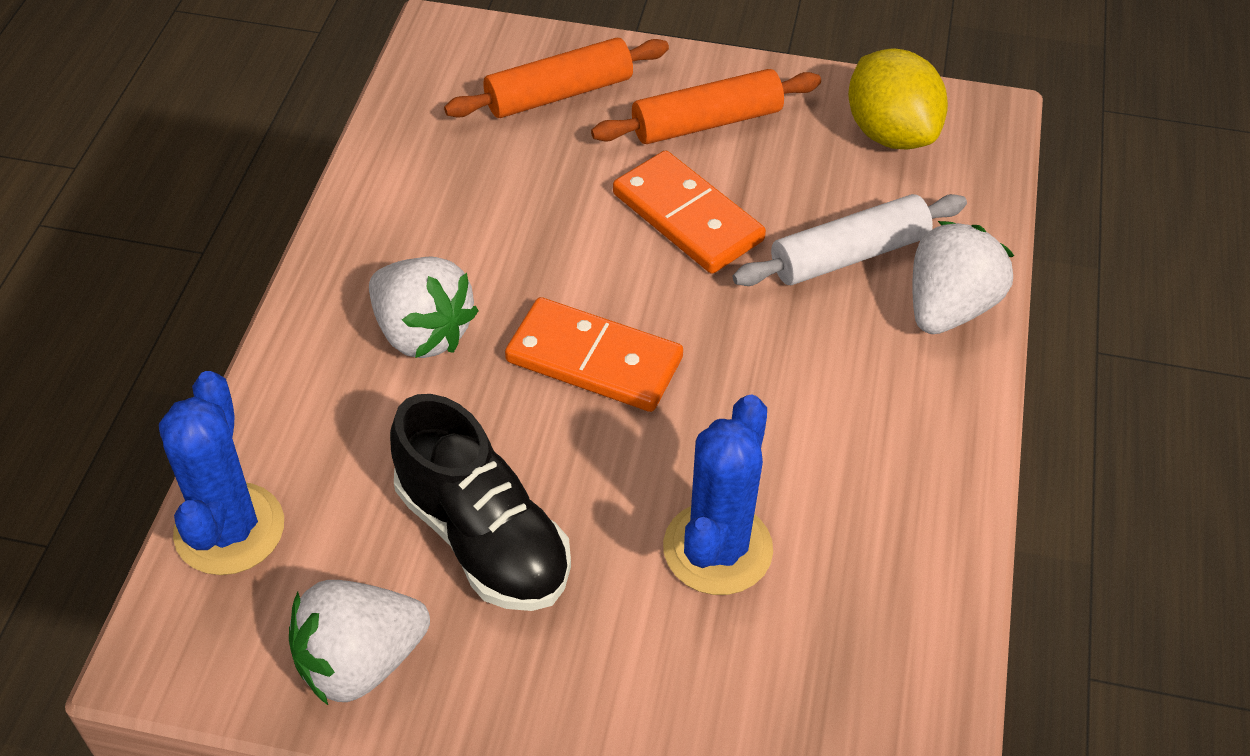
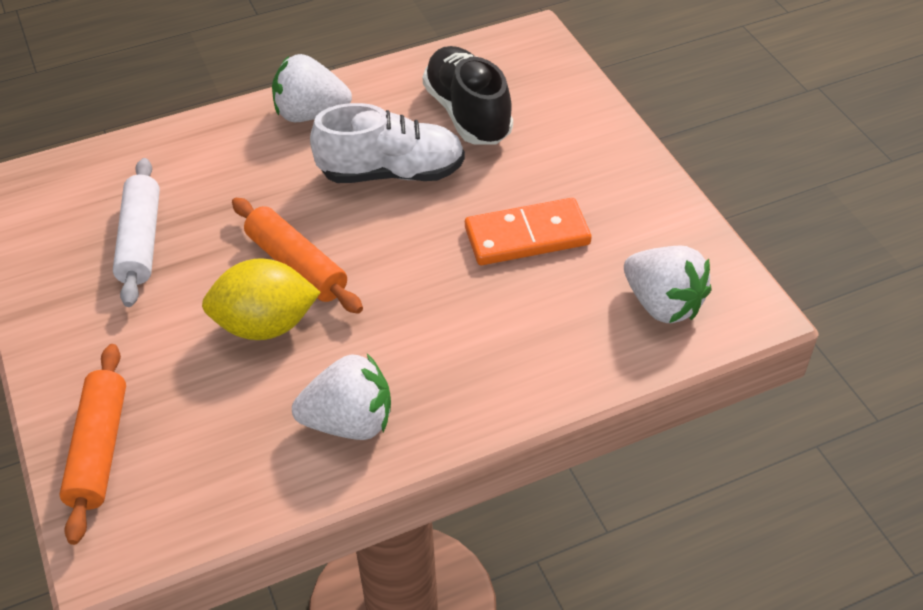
blue cactus: [159,371,284,575] [663,395,773,595] = 2 -> none = 0
orange domino: [505,297,683,412] [613,150,766,274] = 2 -> [465,198,592,265] = 1
white shoe: none = 0 -> [310,103,465,183] = 1

